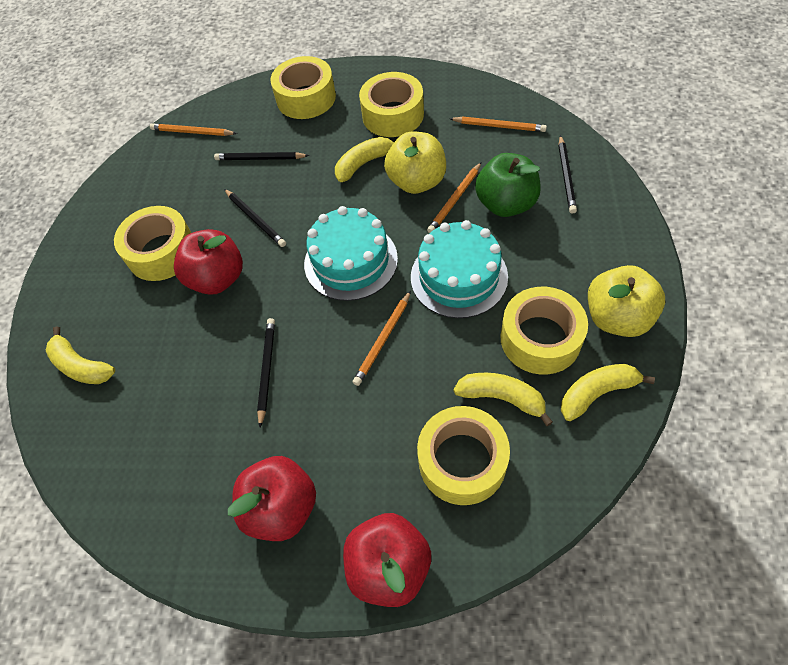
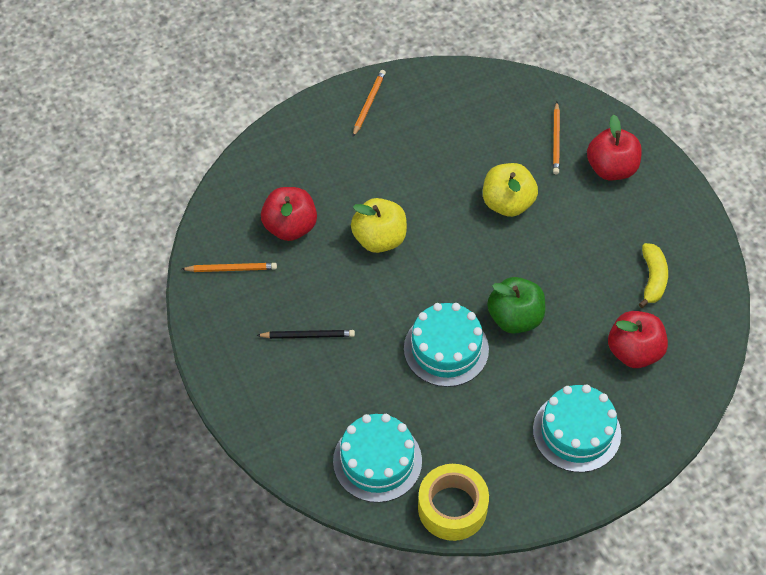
black pencil: [214,152,309,160] [224,189,286,247] [257,318,275,427] [558,135,577,214] = 4 -> [256,330,355,339] = 1
orange pencil: [150,123,237,136] [353,291,411,386] [427,162,481,233] [449,117,547,132] = 4 -> [182,263,277,272] [353,70,386,137] [553,102,560,174] = 3
turquoise cake: [304,206,398,301] [411,220,508,318] = 2 -> [333,414,422,503] [404,303,489,387] [533,385,621,472] = 3
yellow banana: [45,326,115,384] [335,137,394,182] [454,373,553,426] [561,364,655,421] = 4 -> [639,243,668,308] = 1
yellow tape: [114,206,191,281] [270,56,336,119] [359,72,424,137] [417,406,510,505] [500,287,588,375] = 5 -> [418,464,489,541] = 1

